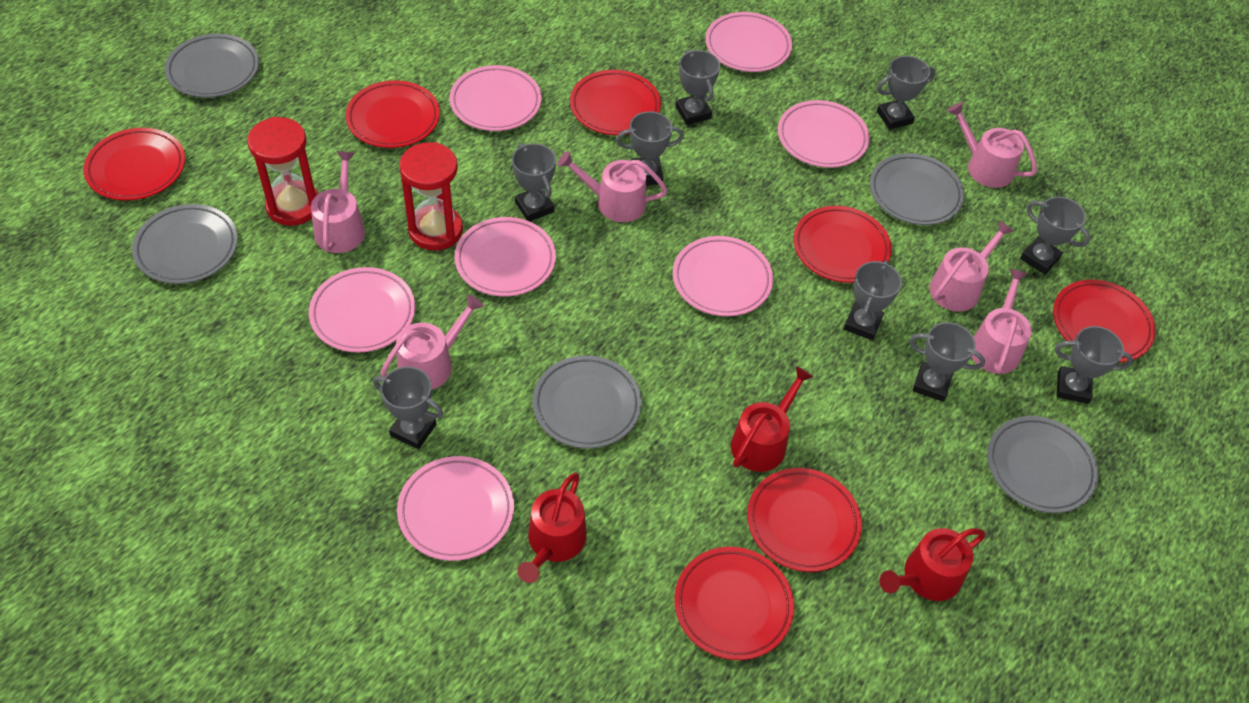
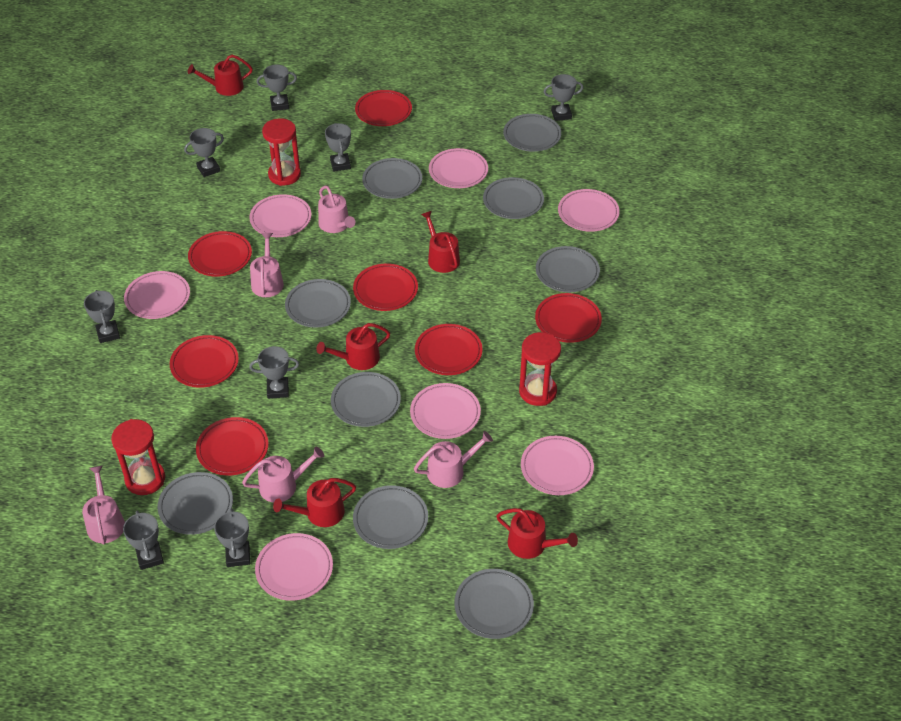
grey plate: [132,204,238,284] [165,34,259,98] [533,355,642,449] [870,153,965,225] [987,416,1099,513] = 5 -> [158,472,233,535] [285,279,351,328] [331,372,401,427] [353,485,428,549] [362,158,422,199] [454,569,534,639] [483,177,544,219] [503,114,561,152] [536,246,600,292] = 9
grey trophy: [373,366,443,449] [512,143,556,221] [616,111,684,185] [676,50,720,125] [844,261,902,340] [877,56,936,130] [909,322,985,402] [1020,197,1090,275] [1055,326,1133,404] = 9 -> [84,290,120,343] [123,511,164,570] [184,128,224,177] [214,508,250,567] [249,346,299,399] [257,65,297,111] [325,123,351,172] [543,74,583,121] = 8
pink watering can: [311,151,365,253] [380,295,484,389] [558,151,668,222] [929,221,1014,312] [947,102,1037,188] [971,269,1032,374] = 6 -> [82,466,125,544] [242,447,324,503] [250,233,284,297] [318,185,355,233] [414,431,493,488] = 5
red hourglass: [247,117,319,226] [399,142,463,251] = 2 -> [111,419,165,495] [262,118,301,186] [519,332,561,406] = 3
red watering can: [517,473,587,583] [731,366,813,472] [879,528,986,601] = 3 -> [188,55,253,96] [273,478,356,527] [316,323,390,370] [421,211,460,273] [496,508,578,559] = 5

